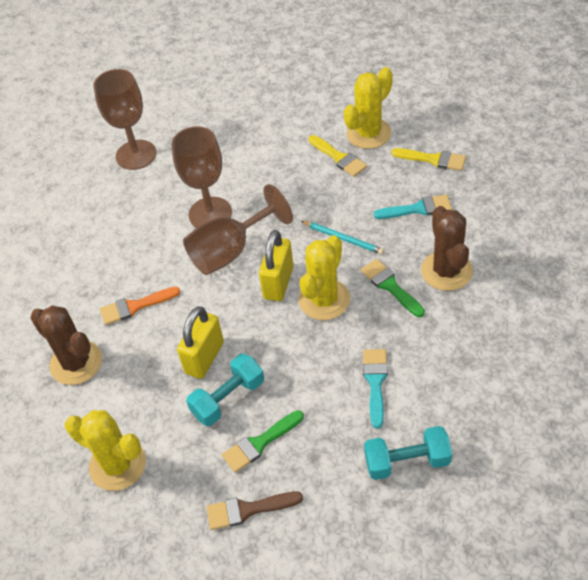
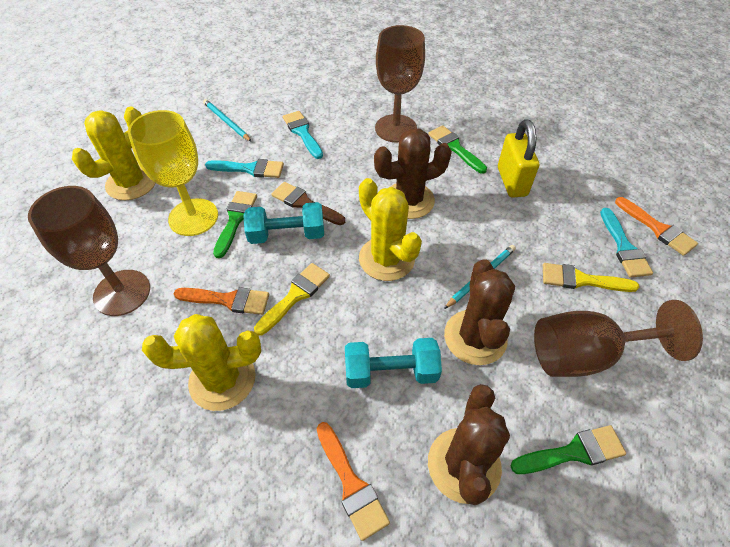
brown cactus: [30,305,102,385] [421,206,473,291] = 2 -> [374,128,452,219] [428,384,510,505] [444,259,515,365] = 3
green brush: [222,410,304,473] [361,259,425,317] = 2 -> [213,191,257,258] [428,125,487,174] [511,425,626,474] = 3
orange brush: [100,287,180,325] = 1 -> [174,287,269,315] [316,422,390,541] [615,197,698,256] = 3
turquoise brush: [363,349,388,429] [374,195,452,219] = 2 -> [205,159,284,178] [283,111,323,159] [600,208,653,278] = 3
turquoise pencil: [301,221,384,254] = 1 -> [203,99,252,142] [444,245,516,309] = 2
yellow goblet: none = 0 -> [128,110,218,236] = 1
yellow padlock: [177,306,224,379] [259,230,294,301] = 2 -> [498,119,539,198] = 1

